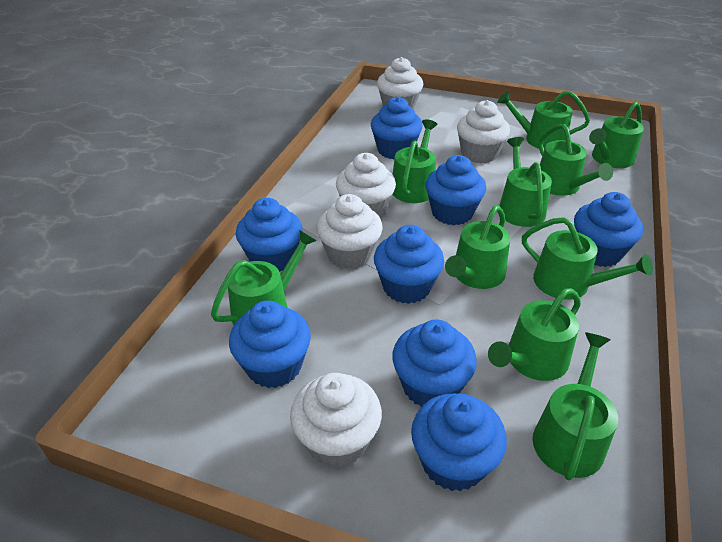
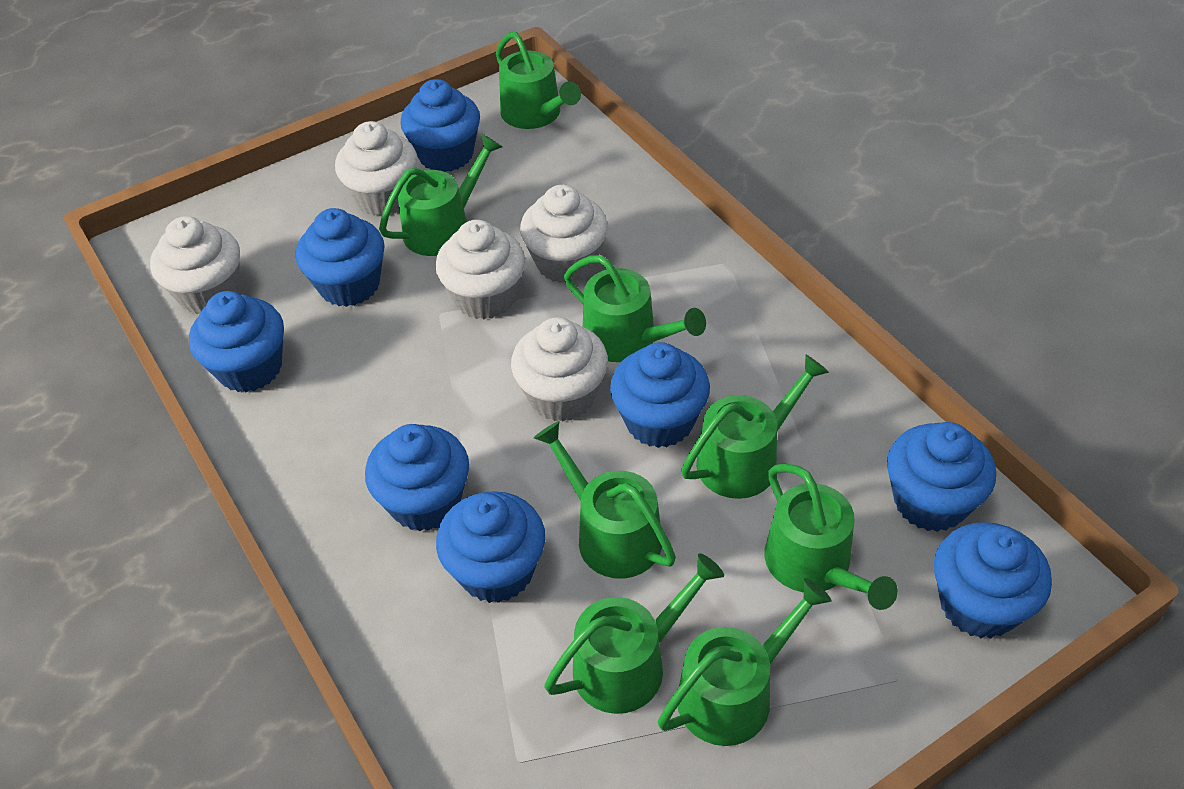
green watering can: [211,230,317,325] [392,119,437,203] [445,206,510,289] [488,288,581,381] [497,90,590,149] [499,137,552,227] [522,217,653,300] [533,333,618,480] [539,124,613,196] [589,102,644,168] = 10 -> [379,134,502,256] [496,32,581,129] [534,421,676,579] [544,554,724,714] [564,255,706,362] [658,578,832,746] [681,354,829,499] [764,464,898,610] = 8

